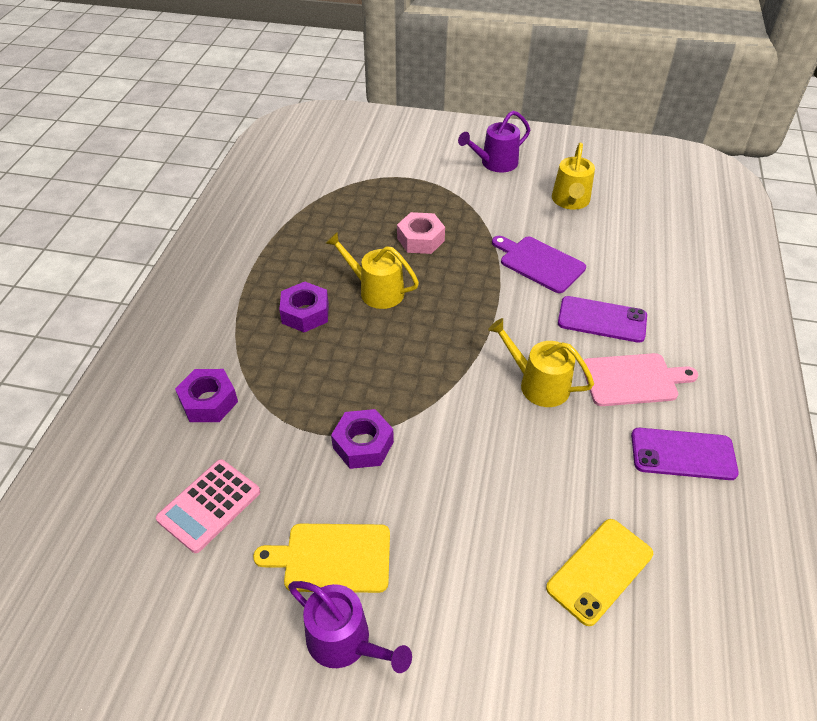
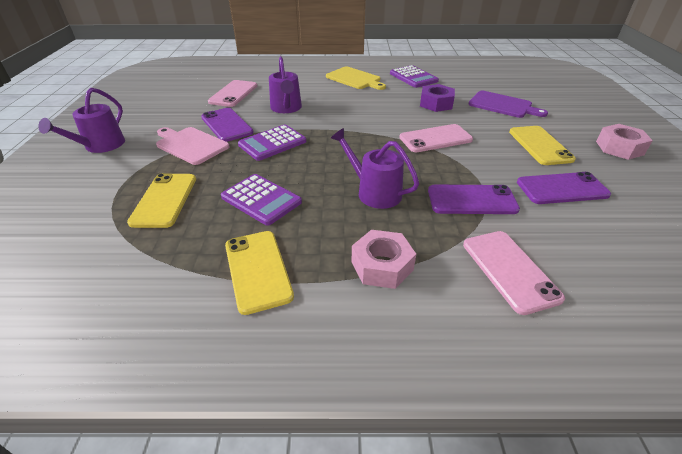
pink calculator: [156,459,260,553] = 1 -> none = 0
pink nut: [397,212,445,254] = 1 -> [352,230,416,289] [596,124,653,160] = 2
pink phone: none = 0 -> [208,80,257,107] [399,124,473,152] [463,231,565,315] = 3
purple calculator: none = 0 -> [221,174,302,226] [238,124,306,161] [390,65,439,88] = 3
purple nut: [175,369,238,422] [279,282,329,332] [331,409,394,469] = 3 -> [420,84,455,112] = 1
purple phone: [558,296,647,343] [631,428,739,480] = 2 -> [201,108,254,142] [428,185,520,214] [517,172,611,204] = 3
purple watering can: [288,581,412,673] [458,111,530,172] = 2 -> [38,88,125,153] [269,56,302,113] [331,128,419,209] = 3
yellow phone: [546,519,653,626] = 1 -> [127,173,196,228] [225,231,294,315] [509,126,576,165] = 3
yellow watering can: [325,232,419,309] [488,318,594,407] [552,143,595,210] = 3 -> none = 0

